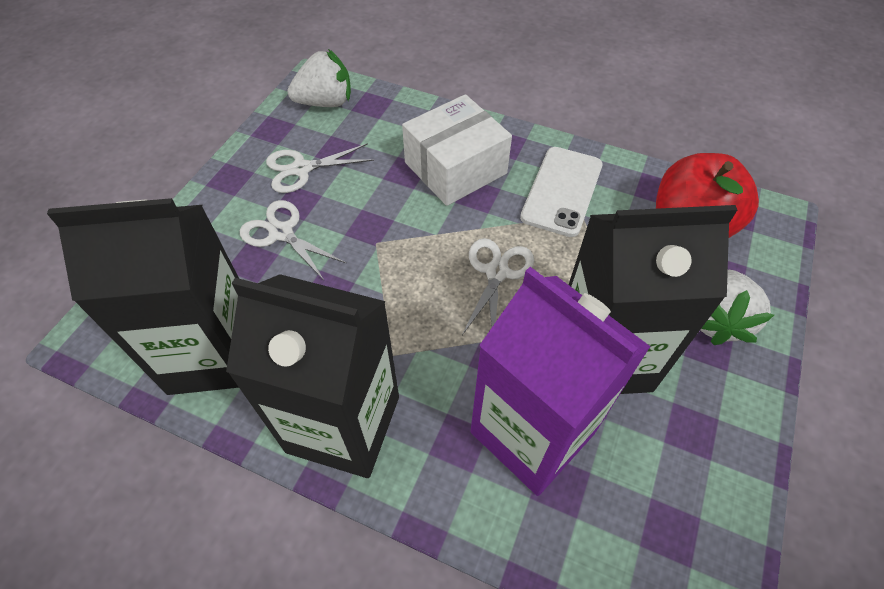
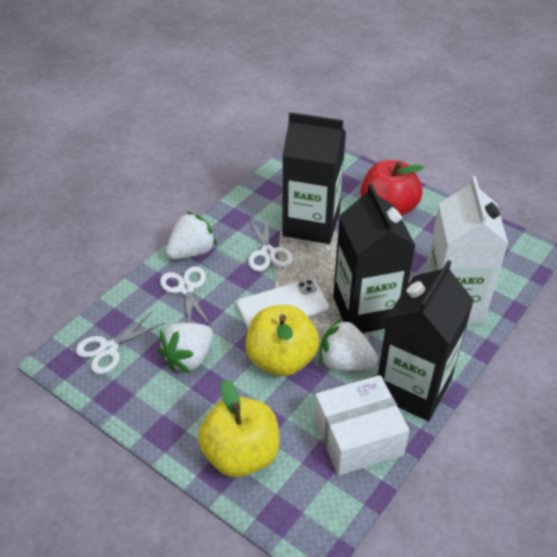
purple carton: [471,267,651,496] = 1 -> none = 0
white carton: none = 0 -> [425,176,509,324] = 1
white strawberry: [287,49,351,107] [701,270,774,345] = 2 -> [158,323,213,374] [166,212,217,259] [319,318,378,371] = 3
yellow apple: none = 0 -> [198,379,279,477] [245,305,319,376] = 2

